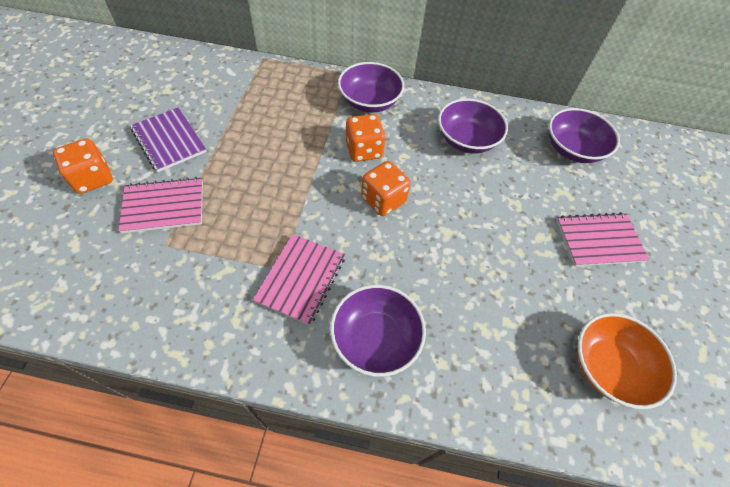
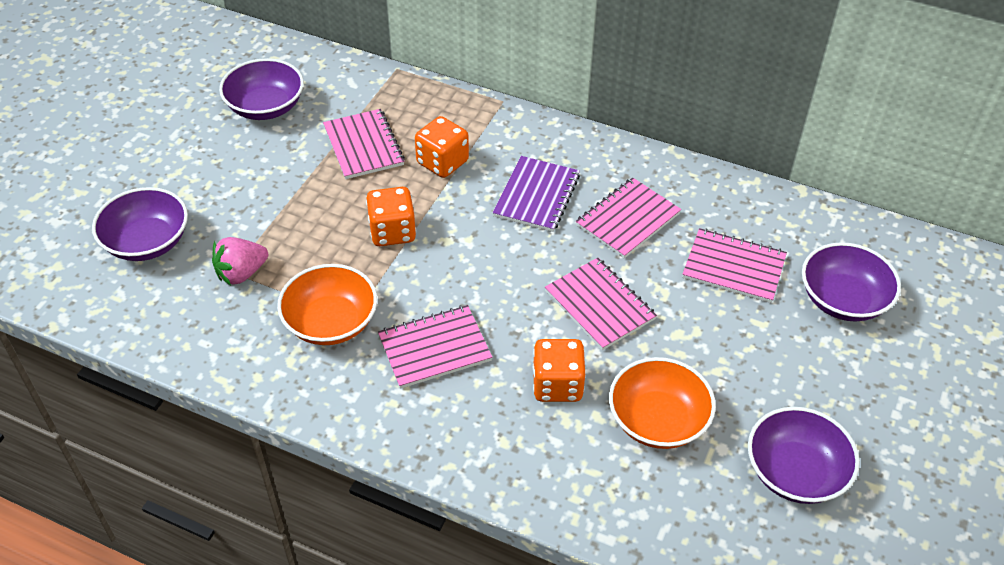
orange bowl: [577,313,677,409] = 1 -> [277,264,377,345] [609,357,716,449] = 2
pink notebook: [118,177,203,233] [253,234,345,325] [556,212,649,267] = 3 -> [323,109,405,179] [378,305,492,389] [545,258,657,350] [576,177,681,258] [682,228,787,303] = 5
pink strawberry: none = 0 -> [212,237,268,285] = 1

